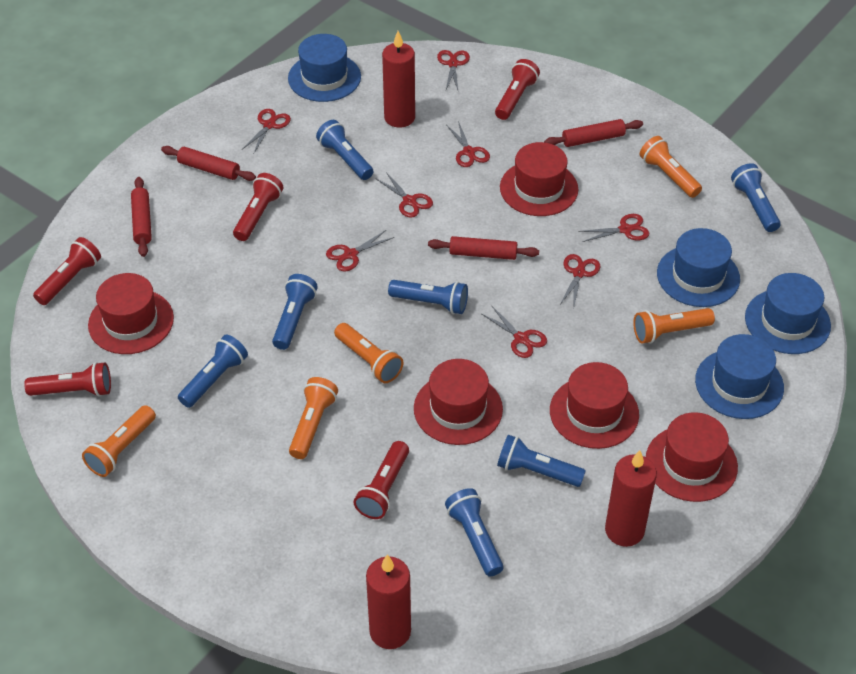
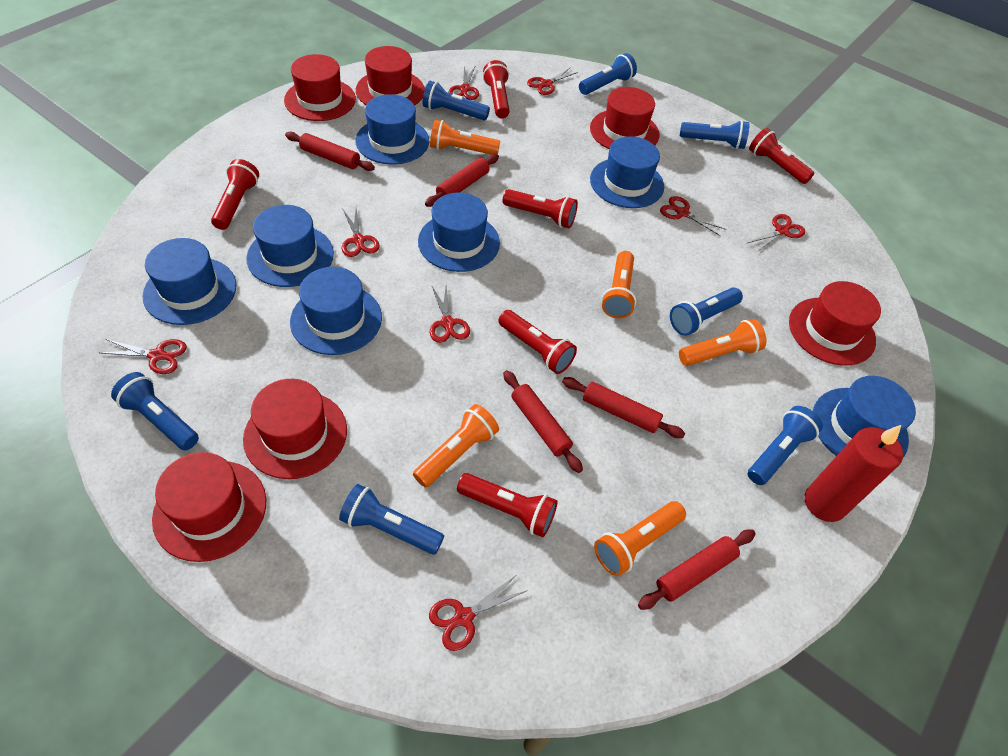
blue hat: [288,34,361,102] [657,228,740,307] [695,334,784,419] [745,273,831,354] = 4 -> [142,238,236,325] [246,205,334,287] [290,267,382,355] [356,94,429,165] [418,193,500,272] [590,136,664,208] [813,376,916,458] = 7
red candle: [366,554,411,649] [382,31,415,128] [605,450,657,547] = 3 -> [805,425,903,522] = 1
red flashlight: [24,362,111,397] [33,237,101,305] [233,173,283,241] [353,441,409,519] [495,59,540,120] = 5 -> [211,159,259,230] [457,473,558,537] [483,60,510,118] [498,310,577,374] [503,189,578,228] [749,128,814,184] = 6
red hat: [88,273,174,354] [414,359,503,445] [500,142,578,216] [550,362,639,449] [646,412,738,502] = 5 -> [152,452,266,562] [243,379,347,479] [284,54,356,121] [356,46,425,106] [590,87,659,149] [789,281,881,366] = 6
red rolling pin: [131,177,152,257] [161,146,256,181] [428,236,539,260] [544,119,643,147] = 4 -> [285,132,375,171] [425,154,499,207] [503,370,583,473] [562,377,685,438] [638,529,756,610] = 5

